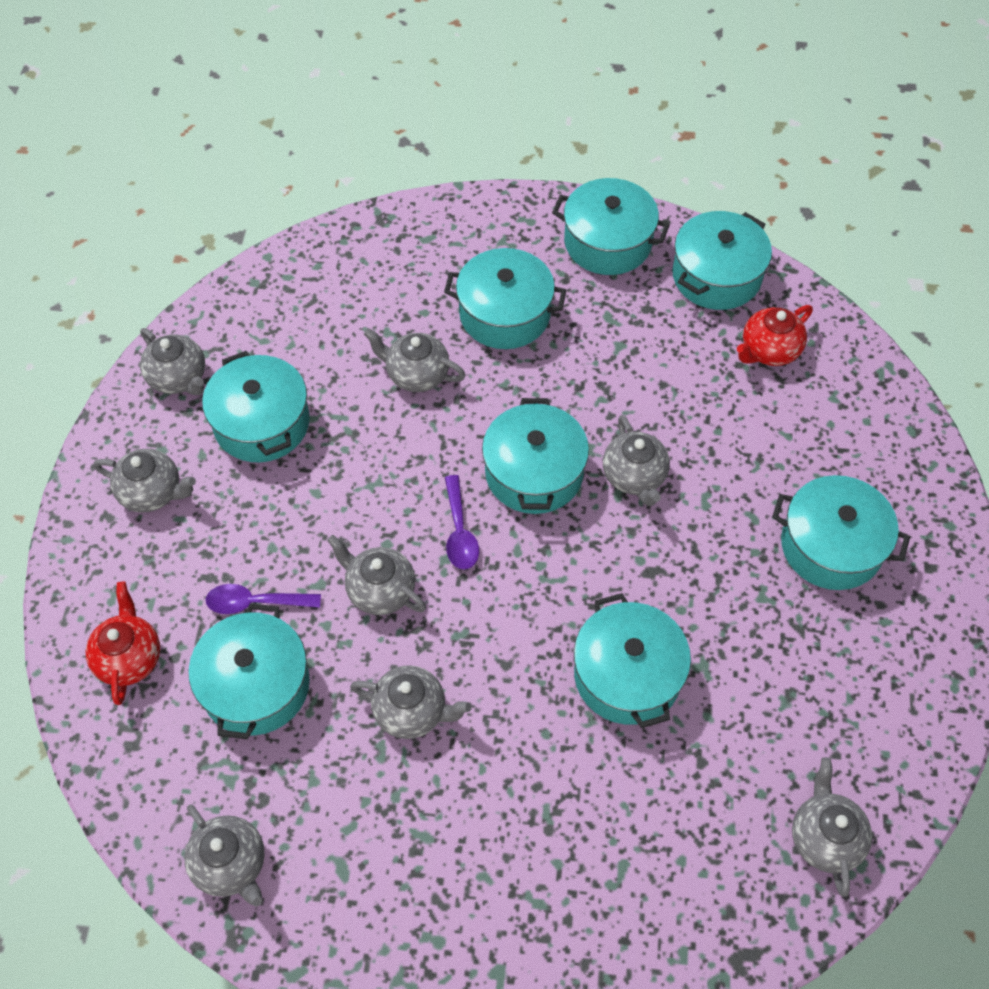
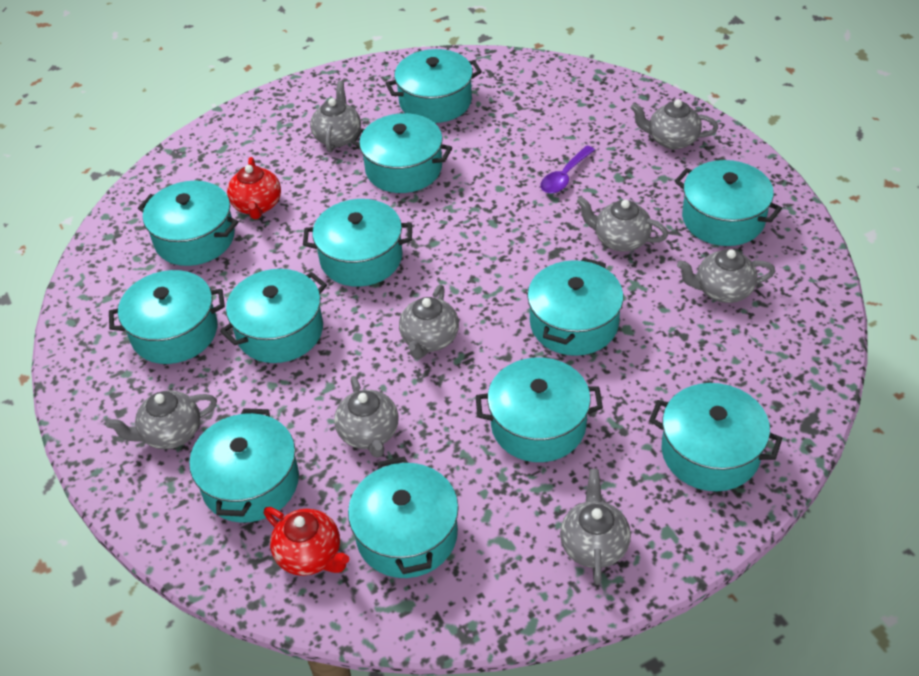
purple spoon: [206,584,321,614] [445,475,479,570] = 2 -> [540,146,595,194] = 1
turquoise pot: [189,603,310,740] [202,351,310,462] [444,248,566,349] [482,398,589,514] [552,178,670,275] [574,593,691,728] [672,211,772,310] [772,475,910,590] = 8 -> [109,270,225,364] [138,181,239,266] [189,408,299,523] [220,269,327,363] [303,199,412,287] [348,456,459,578] [351,113,452,193] [385,49,482,123] [476,358,603,462] [527,258,624,356] [649,383,782,491] [675,160,782,246] = 12

